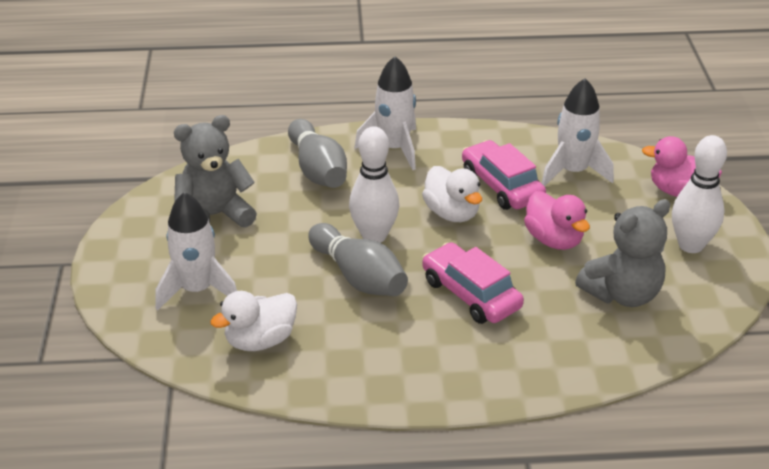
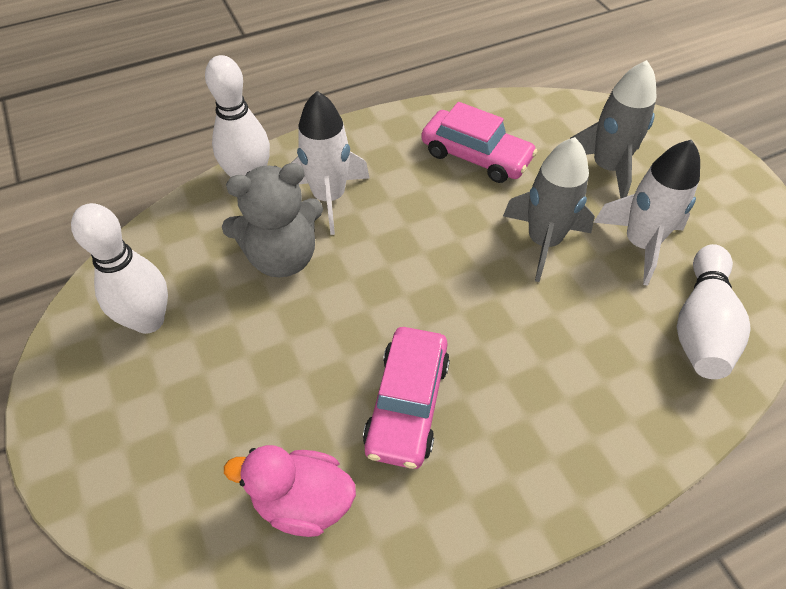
grey bowling pin: [288,119,347,188] [308,223,408,296] = 2 -> none = 0
grey rocket: none = 0 -> [503,137,595,282] [570,60,656,198] = 2
grey teddy bear: [174,115,257,228] [575,199,670,307] = 2 -> [222,163,323,277] = 1
pink duck: [524,191,590,250] [642,136,722,197] = 2 -> [224,445,356,537] = 1
white bowling pin: [349,126,399,243] [672,135,727,253] = 2 -> [71,203,168,334] [205,55,270,177] [677,244,751,379] = 3
white duck: [210,291,297,351] [422,166,482,222] = 2 -> none = 0
white rocket: [155,192,237,311] [354,56,416,170] [541,78,614,186] = 3 -> [291,91,369,235] [593,140,700,285] = 2

